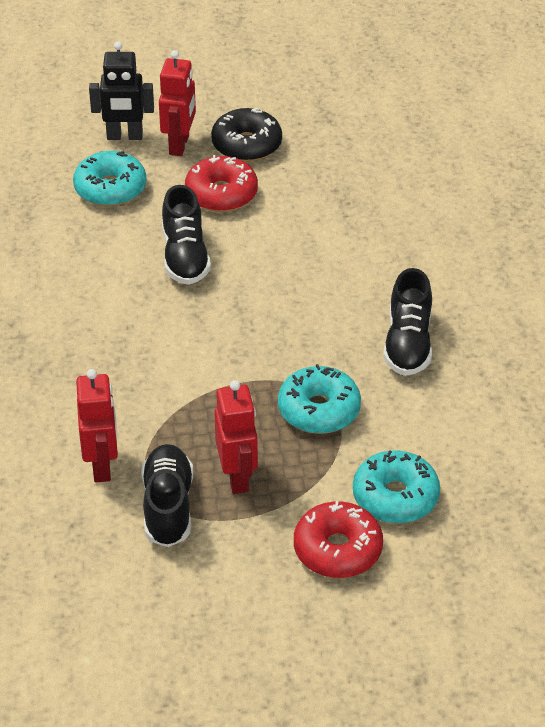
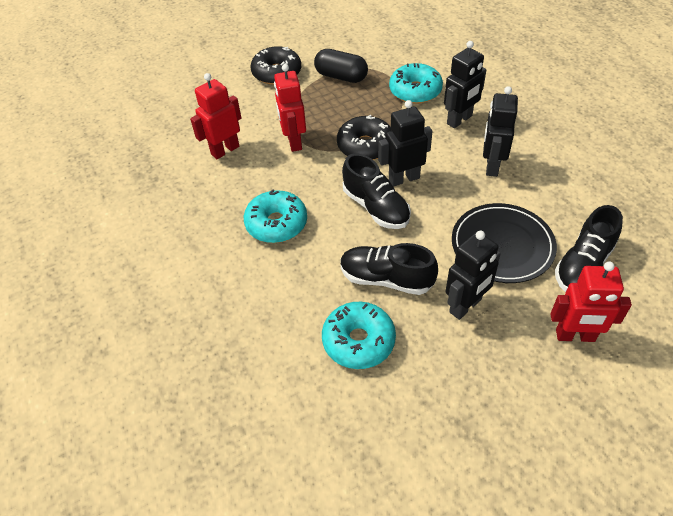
black capsule: none = 0 -> [314,49,368,83] = 1
black donut: [211,108,282,162] = 1 -> [251,46,301,85] [337,115,391,160] = 2
black plate: none = 0 -> [452,203,557,283] = 1
black robot: [89,41,154,140] = 1 -> [378,100,433,187] [444,41,486,128] [446,231,501,320] [483,86,518,177] = 4
red donut: [185,155,258,212] [294,501,383,578] = 2 -> none = 0

